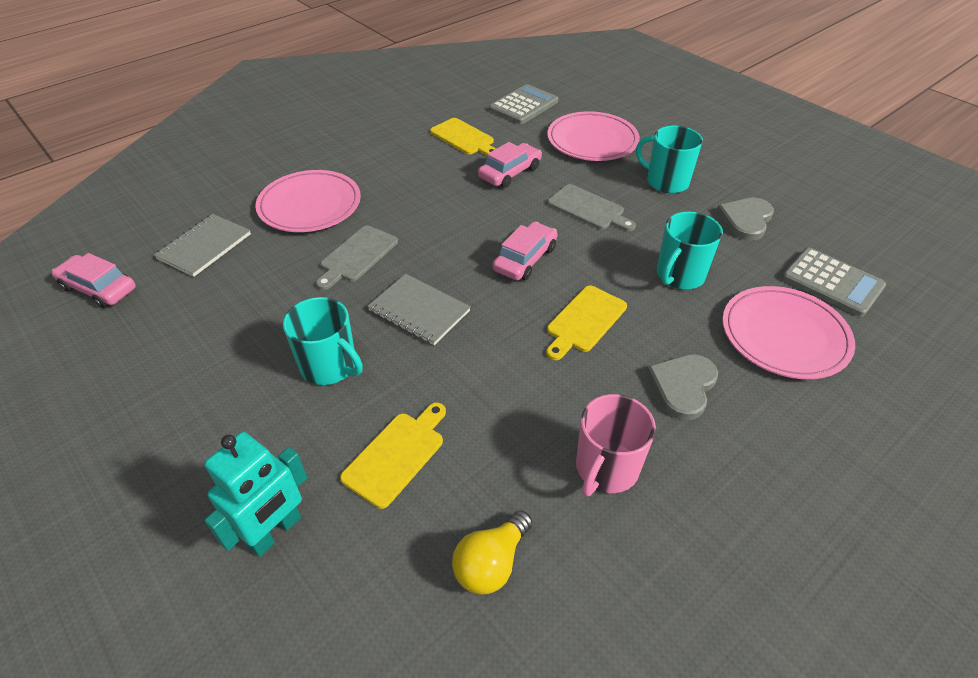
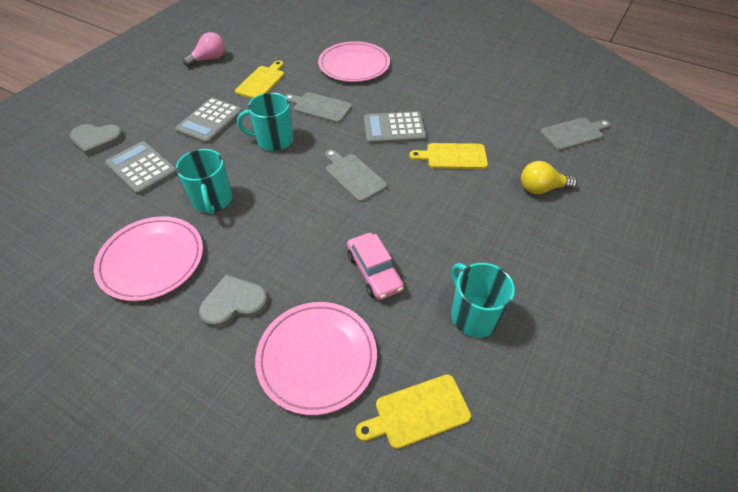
grey calculator: [489,84,558,124] [782,248,886,317] = 2 -> [105,141,177,195] [175,98,243,144] [364,111,427,144] = 3
grey cutting board: [316,226,398,290] [548,184,636,231] = 2 -> [285,92,352,123] [325,149,387,202] [540,118,611,151] = 3
grey notebook: [154,214,251,277] [367,274,471,345] = 2 -> none = 0
pink car: [52,253,136,308] [478,142,542,188] [492,222,558,280] = 3 -> [347,233,404,300] = 1
pink light bulb: none = 0 -> [183,32,225,67] = 1
pink mug: [576,394,656,497] = 1 -> none = 0
turquoise robot: [204,432,307,557] = 1 -> none = 0

